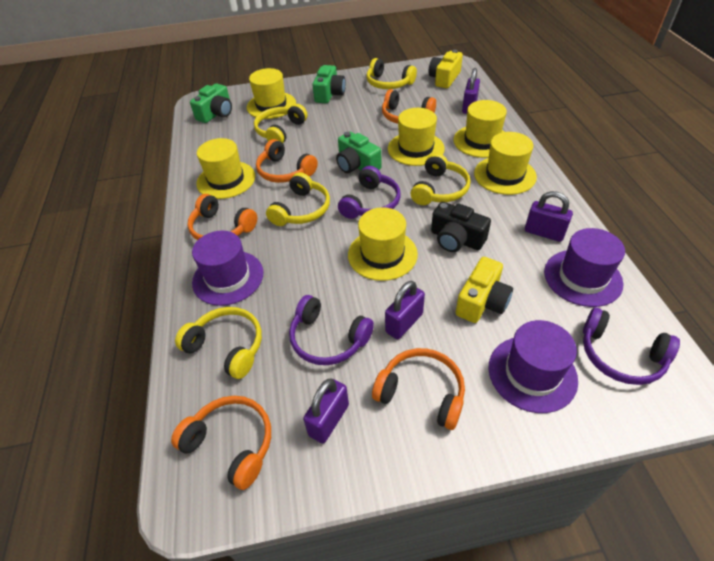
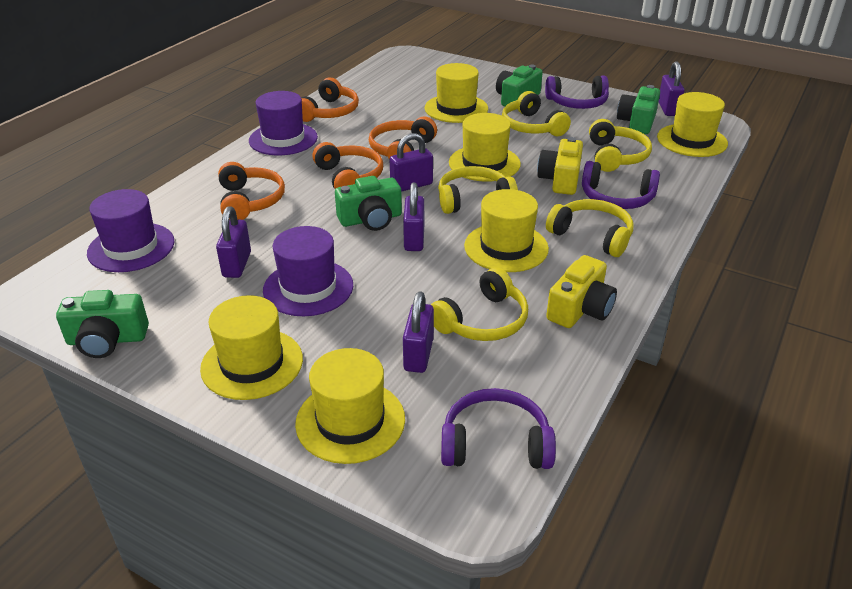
black camera: [431,202,491,252] = 1 -> none = 0
green camera: [190,83,232,123] [312,65,346,103] [336,131,382,173] = 3 -> [56,290,149,358] [335,176,402,231] [496,65,543,106] [617,85,660,134] = 4
orange headphones: [171,396,271,490] [187,194,257,240] [256,139,318,183] [372,348,465,430] [382,89,436,124] = 5 -> [218,162,285,220] [301,78,359,122] [313,142,383,189] [369,117,437,160] = 4
purple padlock: [303,379,349,443] [385,281,425,339] [462,68,480,114] [525,191,573,242] = 4 -> [216,206,251,278] [390,133,433,192] [403,182,424,251] [403,291,434,373] [659,61,684,116] = 5

